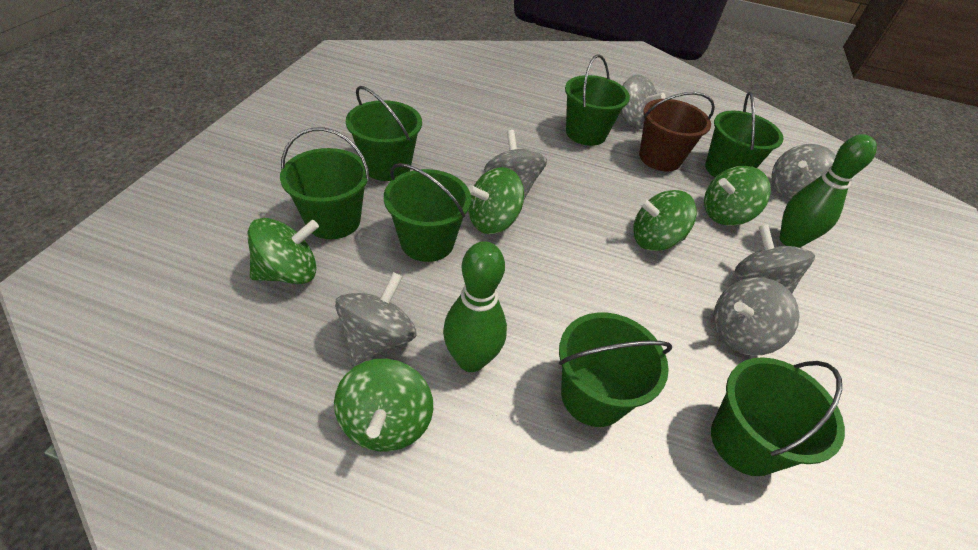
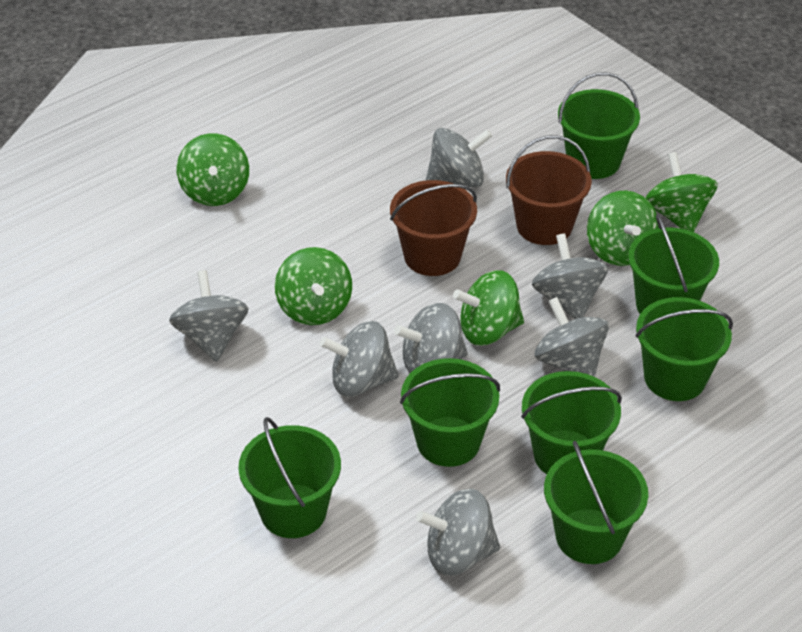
brown bucket: [639,92,715,172] = 1 -> [390,180,477,276] [506,135,592,245] = 2
green bowling pin: [443,241,507,372] [779,134,877,248] = 2 -> none = 0
grey spinning top: [335,272,416,365] [484,130,547,199] [620,74,665,129] [713,277,800,356] [735,224,815,293] [771,144,836,200] = 6 -> [169,270,249,362] [320,321,399,397] [394,303,468,373] [416,489,500,576] [426,128,492,187] [532,233,608,319] [535,297,609,377] = 7

